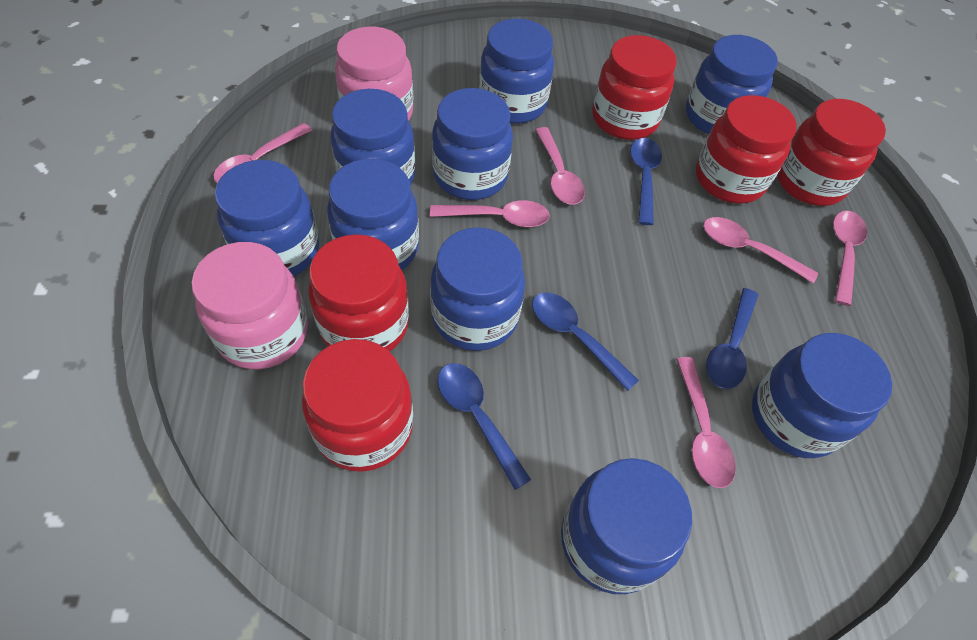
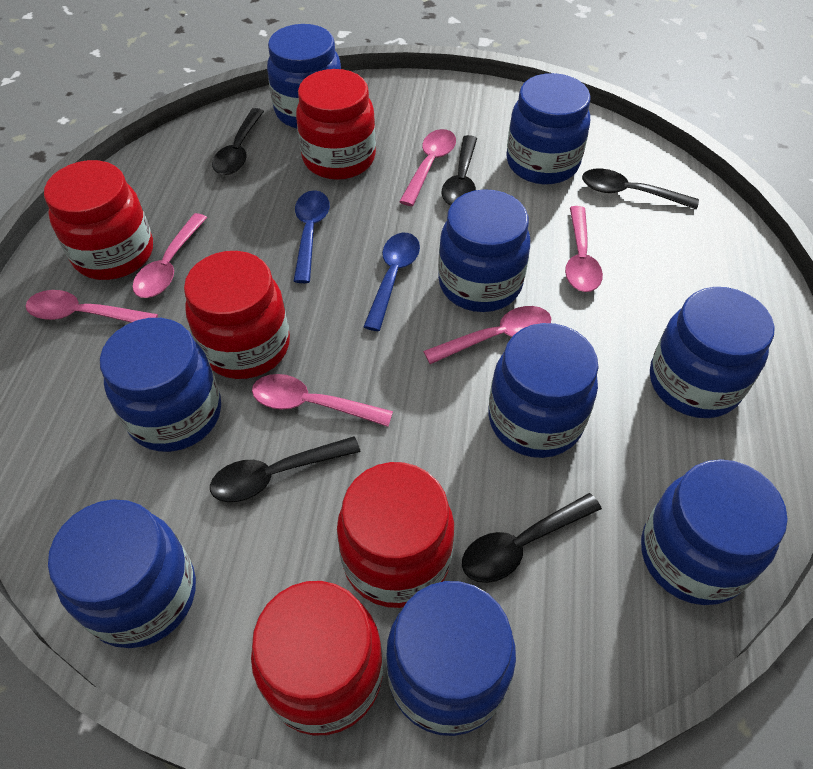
black spoon: none = 0 -> [210,436,361,502] [212,108,264,175] [442,135,477,206] [462,493,602,583] [582,168,699,209] = 5
blue spoon: [437,363,531,490] [532,292,639,391] [630,138,662,225] [706,288,758,389] = 4 -> [293,190,330,283] [364,233,420,331] = 2
pink jar: [191,242,308,369] [335,27,413,120] = 2 -> none = 0

